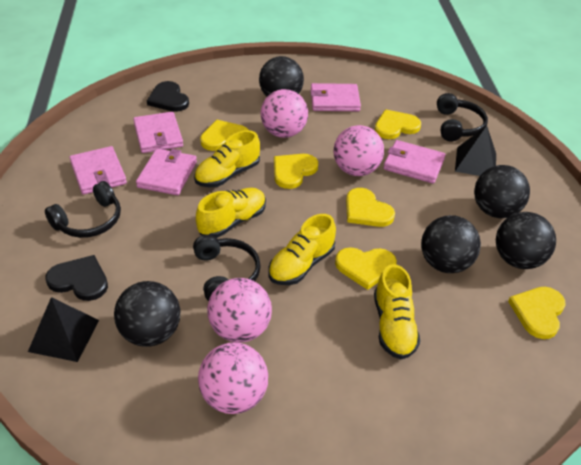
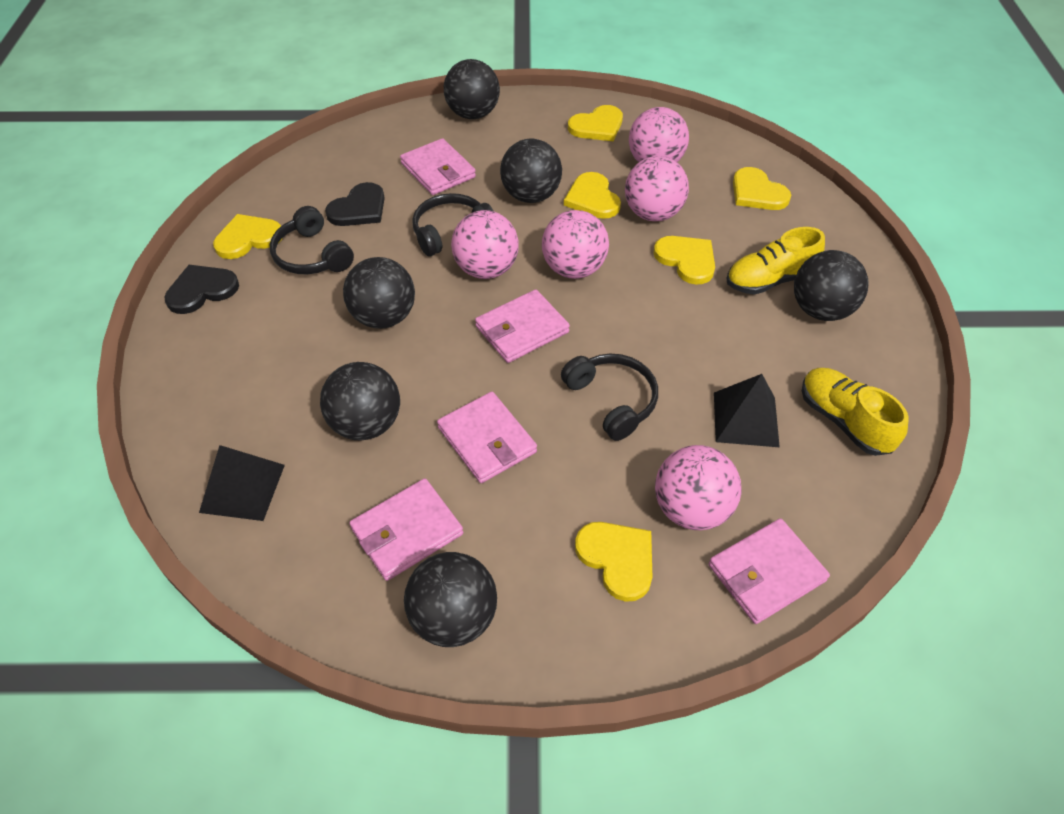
black ball: [114,281,180,347] [259,56,304,96] [421,215,481,273] [474,165,530,218] [496,212,556,269] = 5 -> [320,362,400,441] [343,257,415,329] [404,552,497,647] [444,59,500,119] [500,139,562,203] [794,250,869,321] = 6
pink ball: [198,342,268,414] [207,278,272,342] [261,89,308,138] [333,125,384,176] = 4 -> [451,210,519,279] [542,210,609,279] [625,156,689,221] [629,107,689,162] [655,445,741,530] = 5
yellow shoe: [194,130,260,187] [196,188,266,238] [269,214,336,285] [374,264,420,359] = 4 -> [727,227,825,295] [802,368,909,456] = 2

